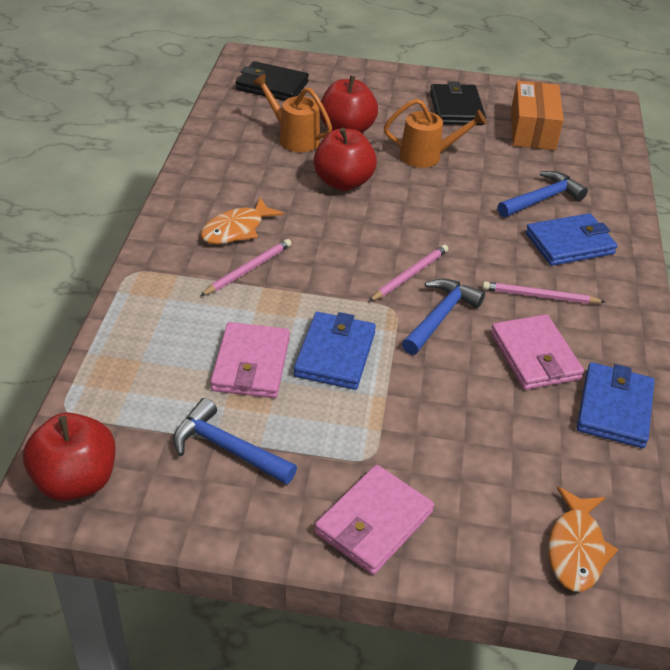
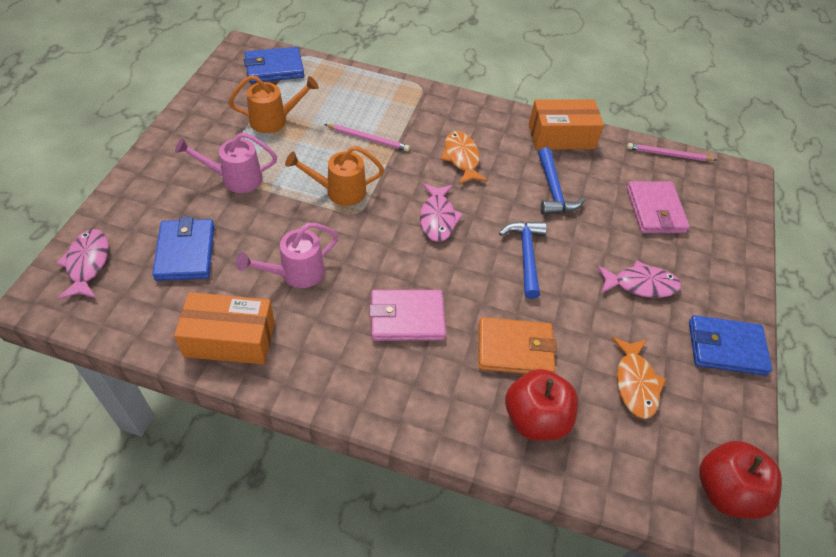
black wallet: [236,61,309,101] [430,82,486,125] = 2 -> none = 0
blue hammer: [173,398,297,485] [402,279,485,355] [497,171,588,217] = 3 -> [499,221,547,299] [538,147,585,215] = 2
orange box: [511,81,564,150] = 1 -> [174,292,275,365] [529,99,604,150] = 2
orange wallet: none = 0 -> [478,317,557,374] = 1
pink fish: none = 0 -> [56,229,109,300] [420,183,463,242] [597,260,681,298] = 3
pink pencil: [200,239,292,296] [369,244,448,302] [482,281,605,304] = 3 -> [324,124,410,151] [627,143,717,161] = 2
pink wallet: [210,322,290,398] [314,465,434,575] [490,314,584,390] = 3 -> [369,290,446,341] [627,181,690,233] = 2
pink watering can: none = 0 -> [175,132,277,193] [236,223,339,288] = 2
red apple: [23,413,116,501] [314,128,377,191] [320,75,378,133] = 3 -> [505,369,578,441] [699,441,782,519] = 2

